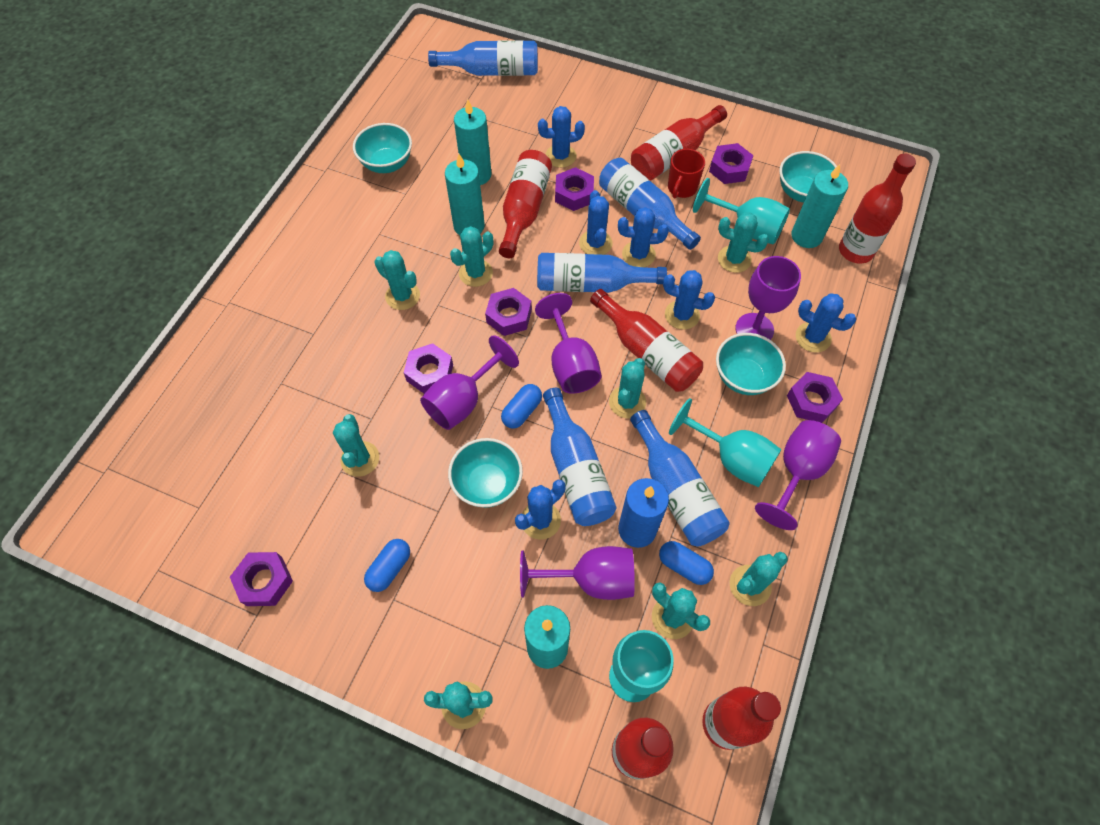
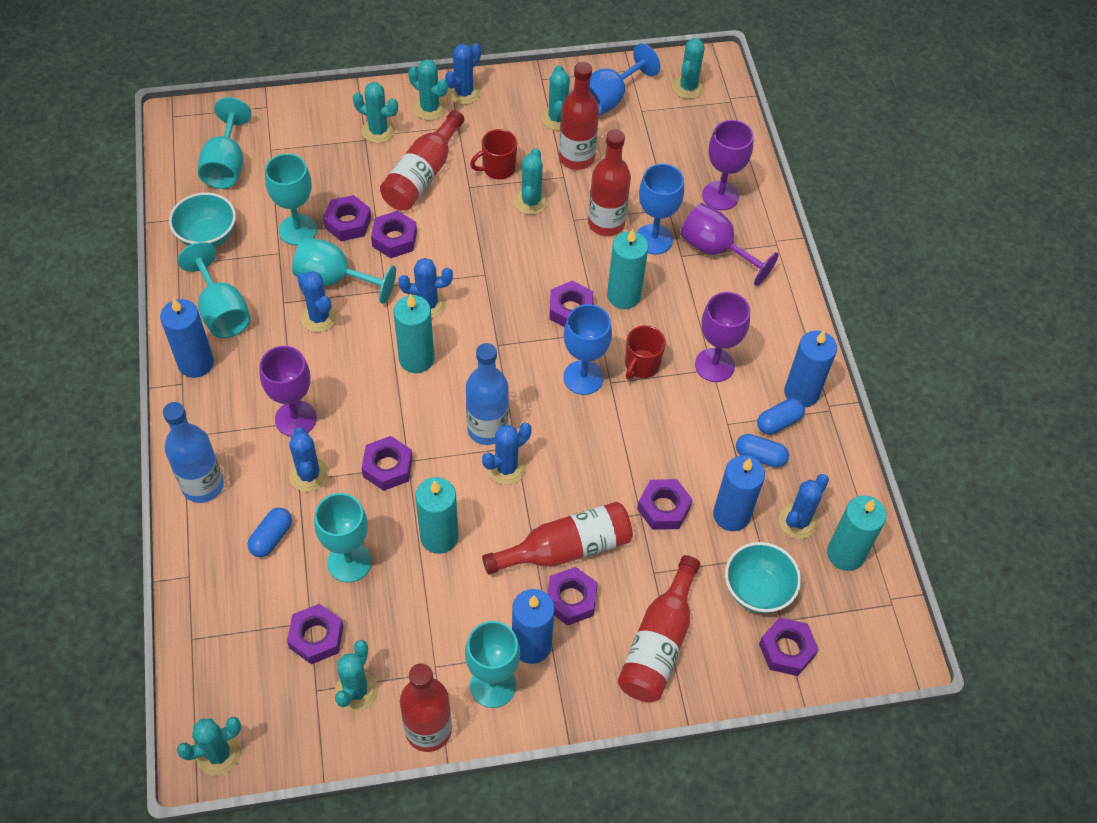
blue bottle: [428,40,538,76] [537,253,667,293] [543,388,617,526] [599,158,701,250] [630,410,730,547] = 5 -> [163,402,224,503] [466,343,509,445] = 2
blue candle: [618,478,669,548] = 1 -> [160,298,214,378] [512,589,555,664] [713,455,765,531] [784,330,837,408] = 4
blue goblet: none = 0 -> [563,304,612,395] [590,43,660,115] [637,164,684,255] = 3
purple goblet: [420,335,519,430] [520,546,635,600] [535,293,602,394] [735,256,801,340] [755,420,841,530] = 5 -> [260,346,317,437] [680,203,779,286] [695,292,750,382] [702,120,754,210] = 4
purple nut: [230,552,293,606] [404,343,453,394] [485,288,532,336] [555,167,594,211] [709,143,753,184] [787,372,843,423] = 6 -> [287,604,343,664] [323,195,371,241] [361,436,413,491] [371,211,417,258] [547,567,598,626] [549,281,593,327] [637,479,693,530] [759,617,819,676] = 8
red mug: [668,149,705,199] = 1 -> [470,129,517,179] [625,325,666,380] = 2
turquoise bowl: [353,123,412,173] [448,438,523,508] [716,333,786,395] [779,151,837,203] = 4 -> [169,192,236,247] [725,542,801,613] = 2
turquoise cactus: [333,414,379,477] [375,250,420,310] [424,681,493,729] [450,226,493,287] [609,358,646,418] [652,583,710,639] [718,212,769,273] [730,552,788,606] = 8 -> [177,717,242,776] [335,640,378,712] [353,82,398,143] [408,59,448,121] [514,148,549,215] [541,65,570,131] [672,38,705,99] = 7
turquoise goblet: [609,630,673,702] [669,398,782,487] [693,178,790,245] = 3 -> [178,242,250,338] [198,97,251,189] [265,154,317,245] [292,237,396,304] [314,493,372,582] [465,621,520,708] = 6

